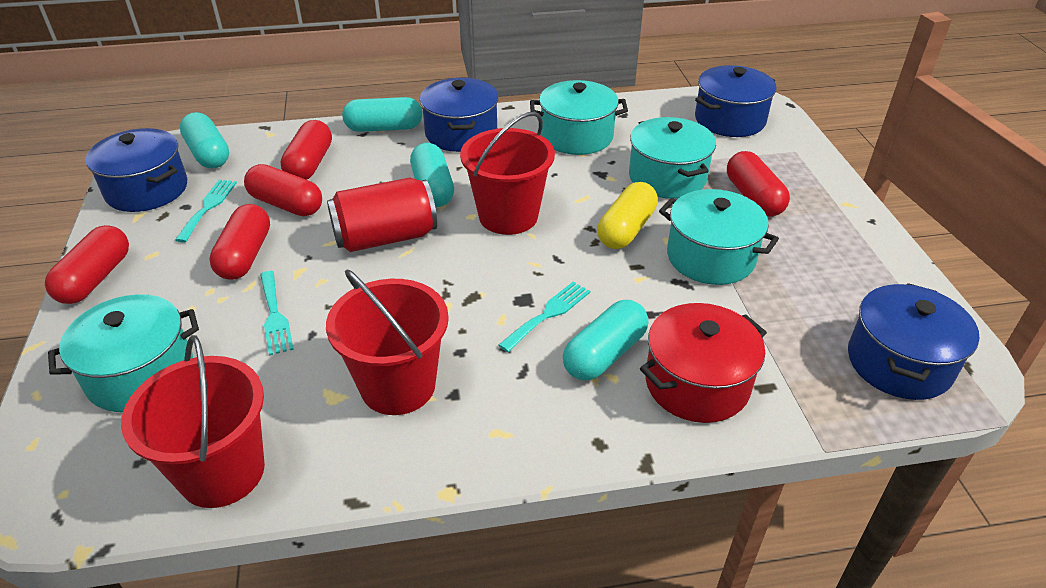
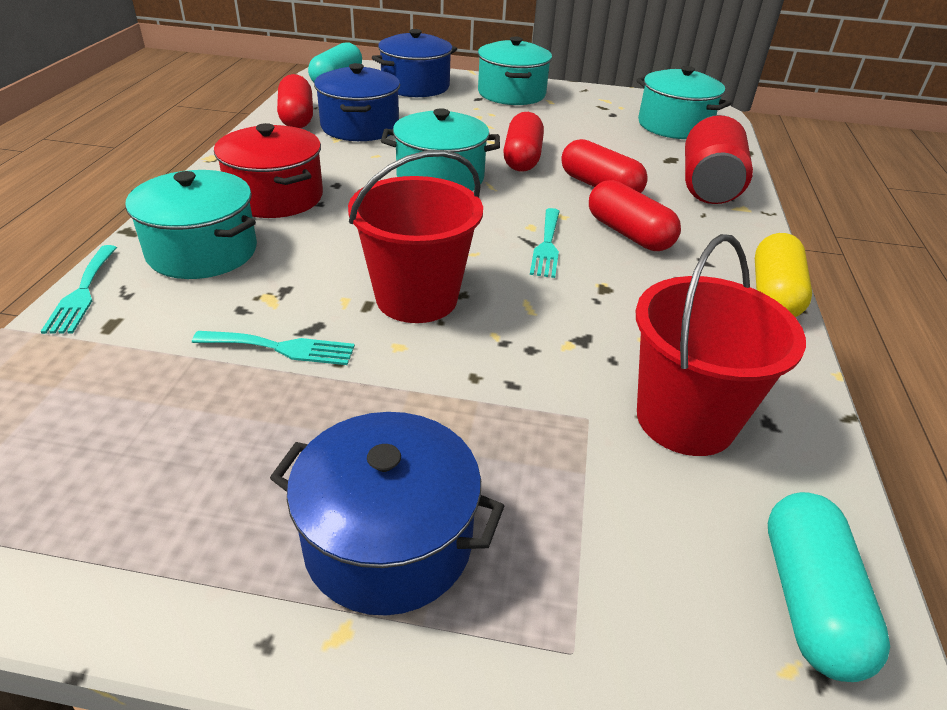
blue pot: [86,128,187,212] [420,78,499,152] [695,65,776,137] [848,283,979,400] = 4 -> [270,412,504,616] [314,63,400,141] [372,29,457,97] = 3
red bucket: [121,335,265,508] [326,270,449,415] [460,112,555,235] = 3 -> [348,150,483,323] [636,234,806,456] = 2
red capsule: [45,225,129,304] [209,204,270,280] [244,164,322,216] [281,120,332,180] [727,151,790,217] = 5 -> [277,74,313,128] [503,112,544,172] [561,139,648,193] [589,180,681,251] = 4
turquoise capsule: [180,112,229,168] [342,97,423,132] [410,143,454,207] [563,300,648,381] = 4 -> [308,43,362,82] [768,492,890,682] = 2

